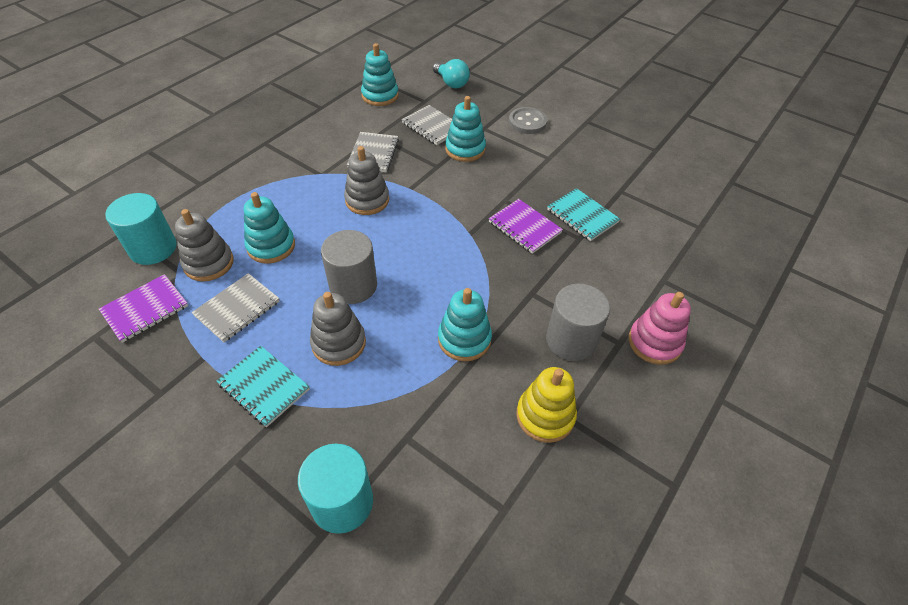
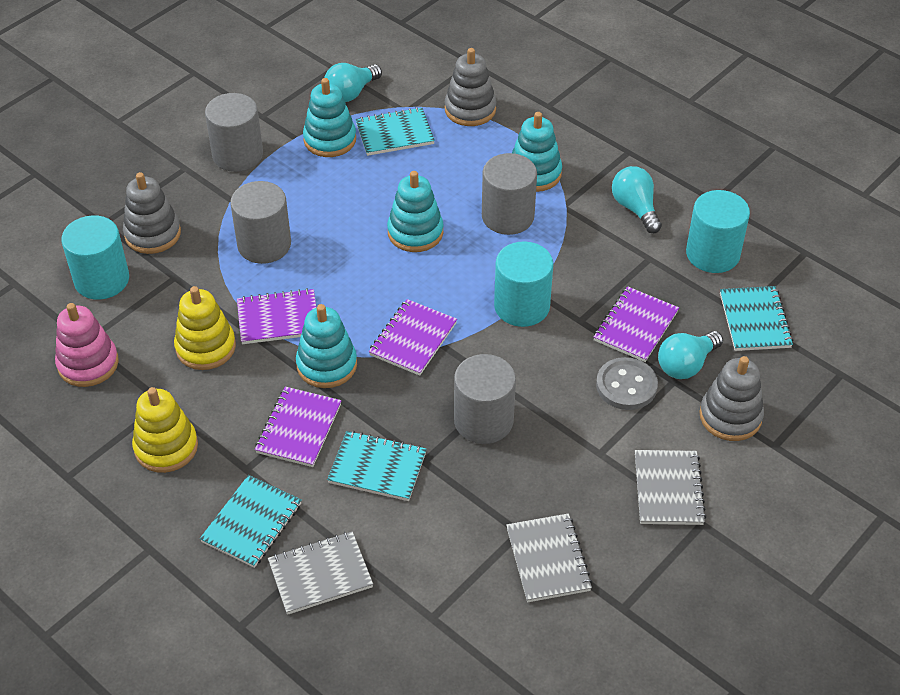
grey cylinder: [321,230,377,304] [546,284,610,361] = 2 -> [205,93,263,172] [230,181,291,264] [454,354,516,444] [482,153,537,235] = 4
purple notebook: [99,274,188,343] [489,199,563,254] = 2 -> [237,288,316,344] [255,387,341,467] [369,299,457,376] [594,287,679,362] = 4
turquoise cylinder: [105,193,177,265] [298,444,373,534] = 2 -> [61,215,129,300] [494,241,553,327] [686,190,750,273] = 3
turquoise light bulb: [433,59,470,88] = 1 -> [324,63,382,102] [612,166,662,233] [658,331,723,379] = 3
turquoise notebook: [217,346,310,427] [547,188,620,241] = 2 -> [200,475,302,568] [327,431,427,501] [355,107,435,156] [720,286,793,351] = 4
yellow stacking toy: [516,367,577,443] = 1 -> [132,387,198,473] [174,286,236,370] = 2

